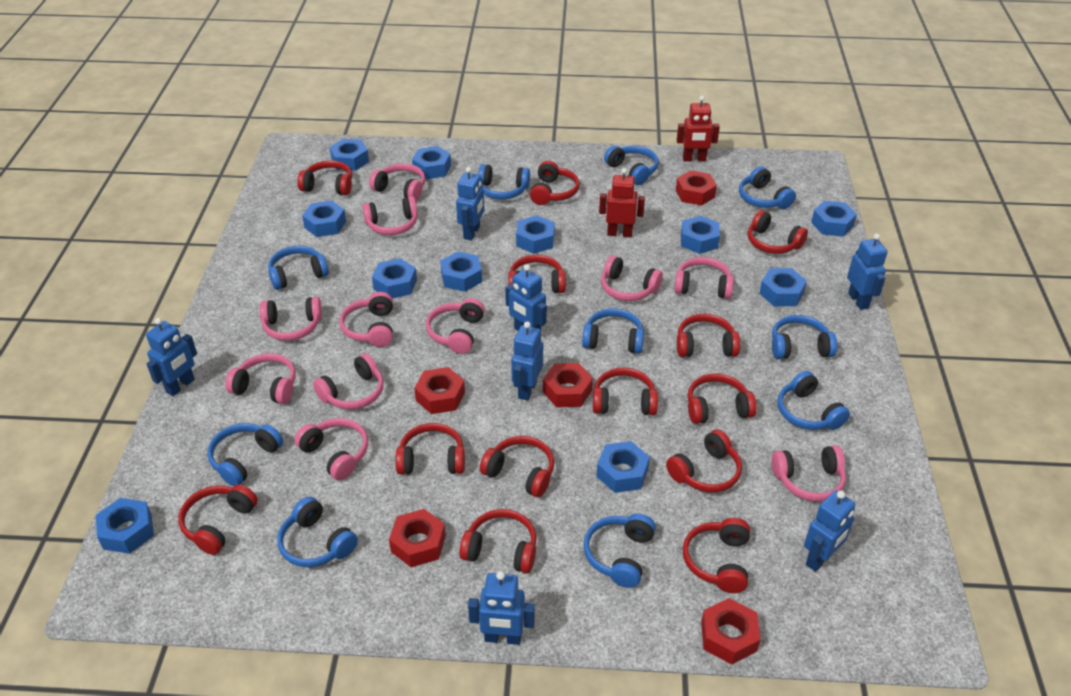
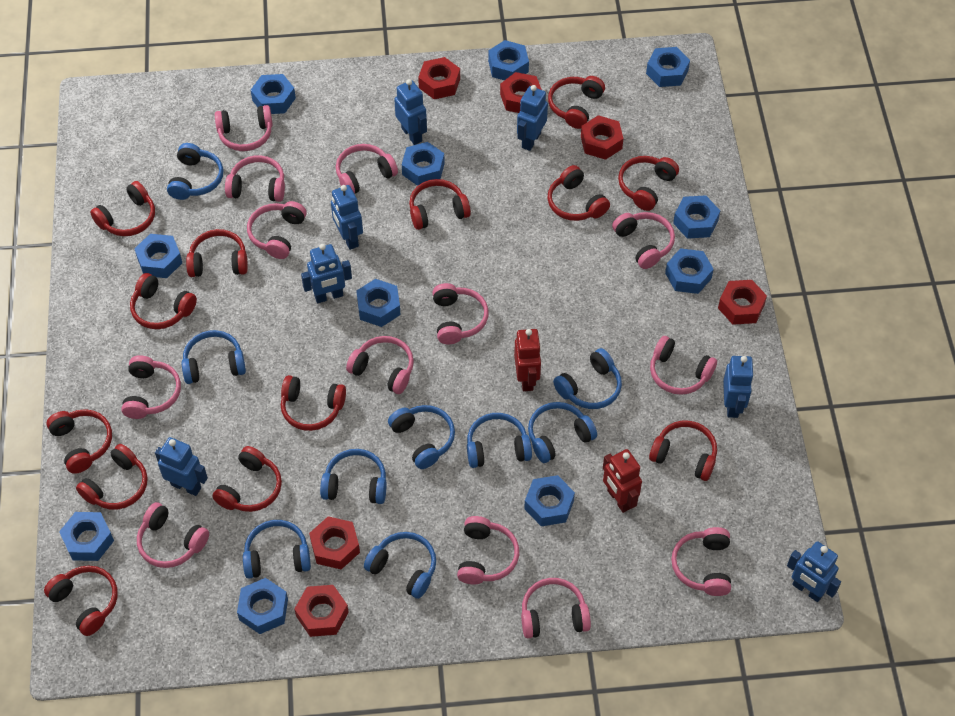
blue headphones: [207,423,283,486] [268,246,329,290] [277,496,358,567] [478,164,530,199] [582,308,644,354] [583,513,656,588] [604,146,659,185] [739,166,796,209] [772,315,837,359] [778,371,850,430] = 10 -> [167,143,223,200] [181,330,246,384] [243,520,311,579] [320,449,387,504] [364,532,436,599] [388,405,455,469] [467,413,532,468] [528,402,597,463] [553,348,622,409] = 9
pink headphones: [225,353,296,404] [260,297,322,341] [295,418,368,481] [313,353,384,410] [339,292,393,347] [363,196,418,235] [369,163,425,201] [426,298,485,354] [601,255,663,301] [674,257,734,299] [772,445,846,501] = 11 -> [121,355,181,419] [137,502,209,568] [215,105,273,151] [225,155,285,202] [247,201,307,259] [336,144,398,194] [346,336,414,394] [432,283,489,345] [457,516,519,584] [521,578,591,638] [612,212,675,269] [650,336,717,395] [671,527,731,596] = 13
red nut: [389,509,446,567] [414,367,465,414] [543,363,593,407] [676,170,717,206] [701,598,761,665] = 5 -> [295,585,349,637] [309,516,360,569] [418,57,460,99] [500,72,542,113] [581,115,624,160] [718,280,767,325] = 6

